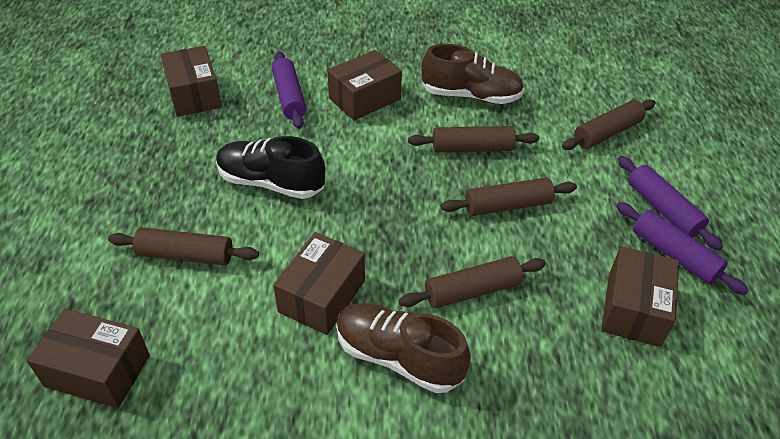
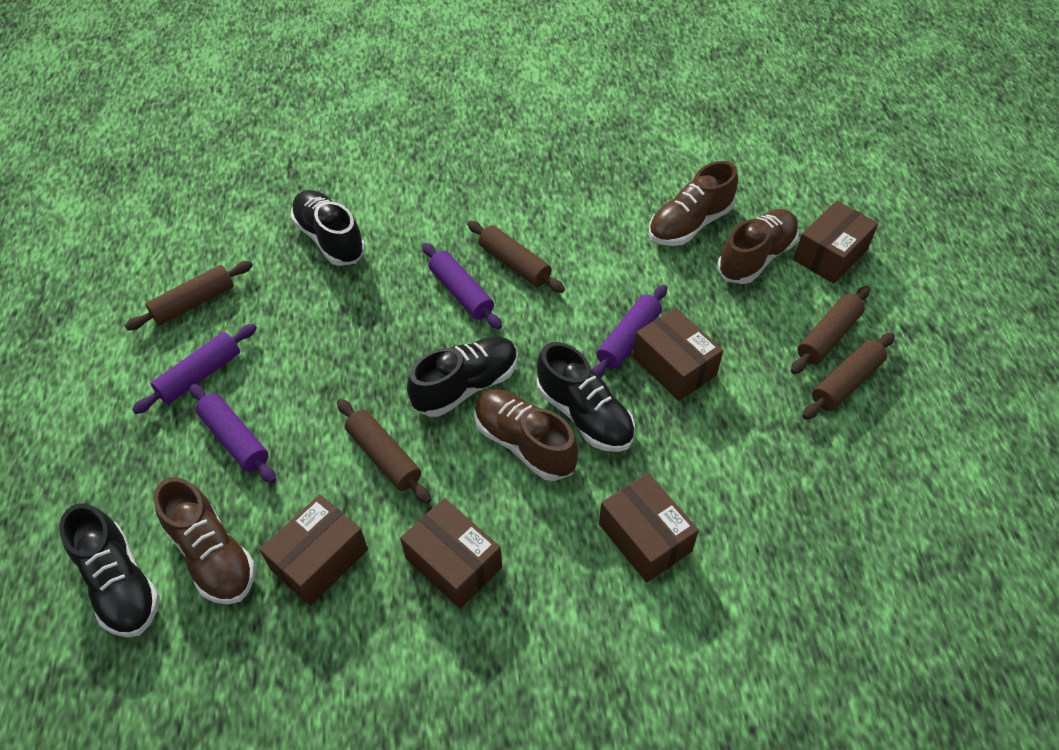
black shoe: [216,136,325,199] = 1 -> [59,503,160,638] [290,190,366,266] [407,337,518,417] [537,342,635,452] = 4
brown shoe: [336,303,471,393] [421,44,524,104] = 2 -> [154,477,256,604] [474,389,578,481] [649,161,738,246] [717,209,799,284] = 4
purple rolling pin: [272,51,307,129] [616,202,749,295] [618,156,723,250] = 3 -> [132,324,257,414] [190,384,276,483] [422,243,502,329] [592,285,667,378] = 4

